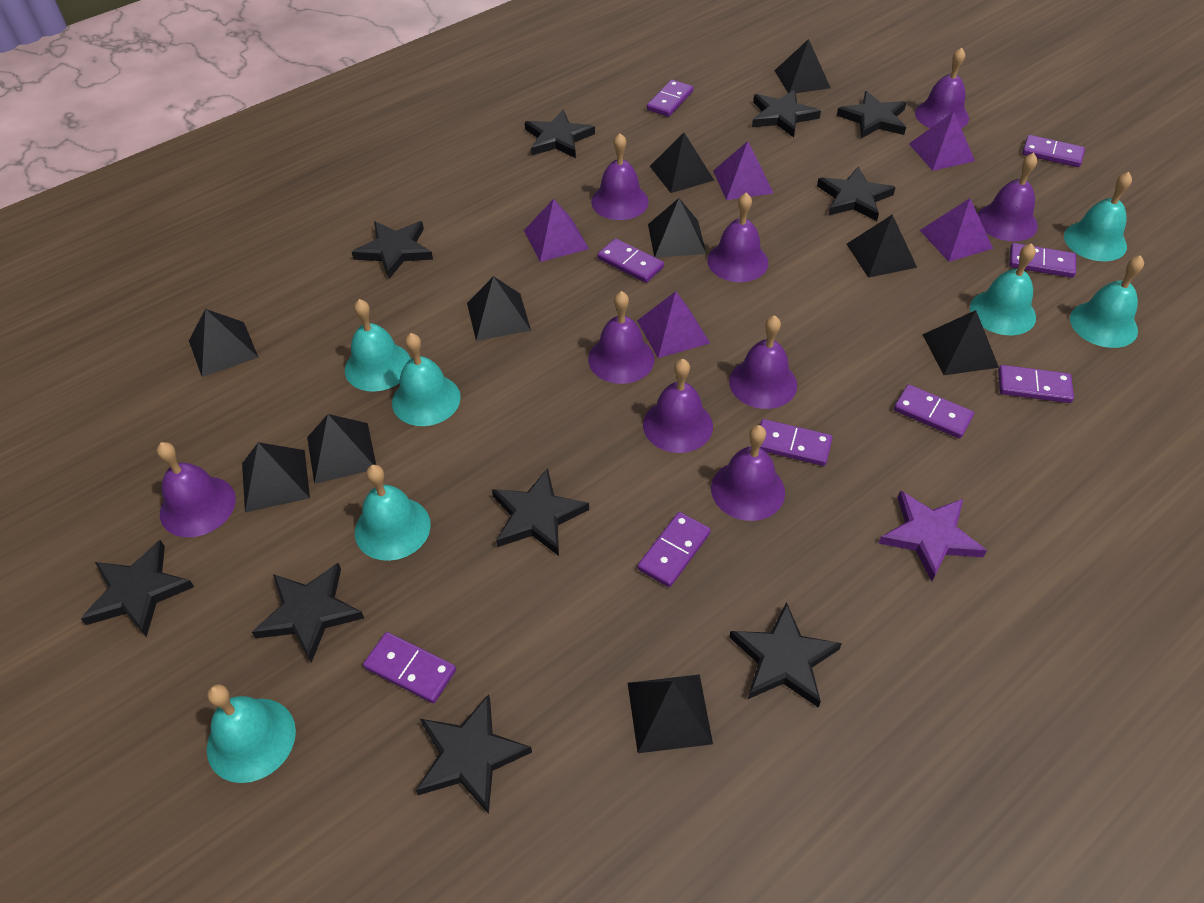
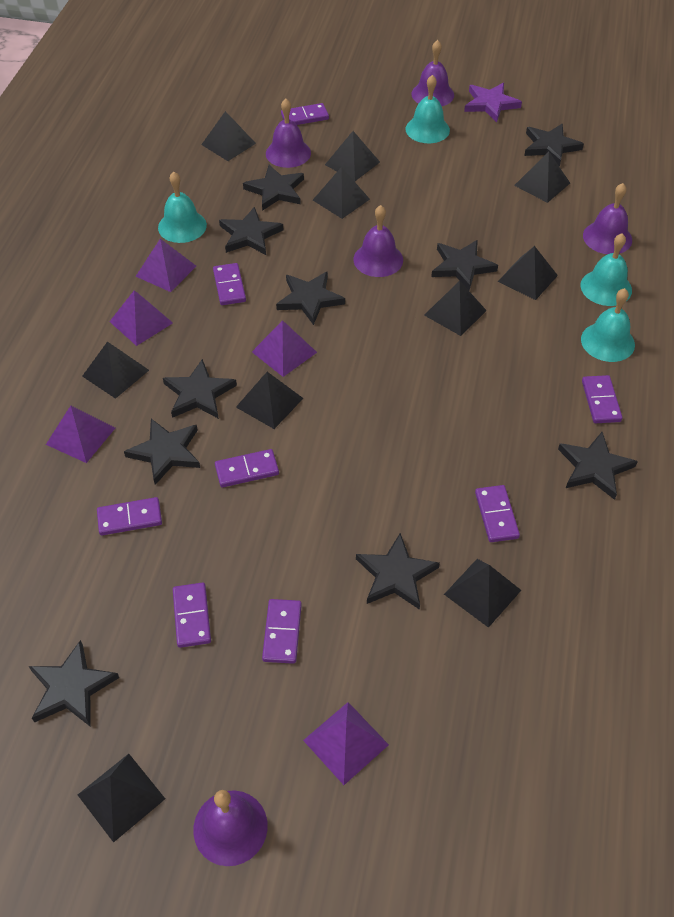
purple bell: [157,442,236,537] [588,291,655,384] [591,133,649,220] [643,359,713,453] [707,193,768,282] [711,425,785,521] [729,315,797,409] [915,47,969,128] [978,153,1038,241] = 9 -> [193,790,268,866] [266,98,311,168] [354,205,403,277] [411,40,454,106] [583,183,632,254] = 5
purple domino: [363,632,456,703] [598,238,664,283] [638,512,711,587] [647,80,693,117] [760,419,832,466] [894,384,974,439] [998,365,1074,403] [1009,243,1076,278] [1022,135,1085,167] = 9 -> [97,497,162,535] [173,582,211,648] [213,263,246,305] [215,449,279,487] [262,599,302,664] [281,103,329,125] [475,485,520,542] [582,375,623,423] = 8
turquoise bell: [207,684,296,783] [345,299,411,392] [355,465,431,561] [392,333,461,426] [970,243,1036,335] [1064,172,1132,261] [1070,255,1144,348] = 7 -> [158,172,207,243] [406,75,450,143] [580,233,632,306] [581,288,635,362] = 4

